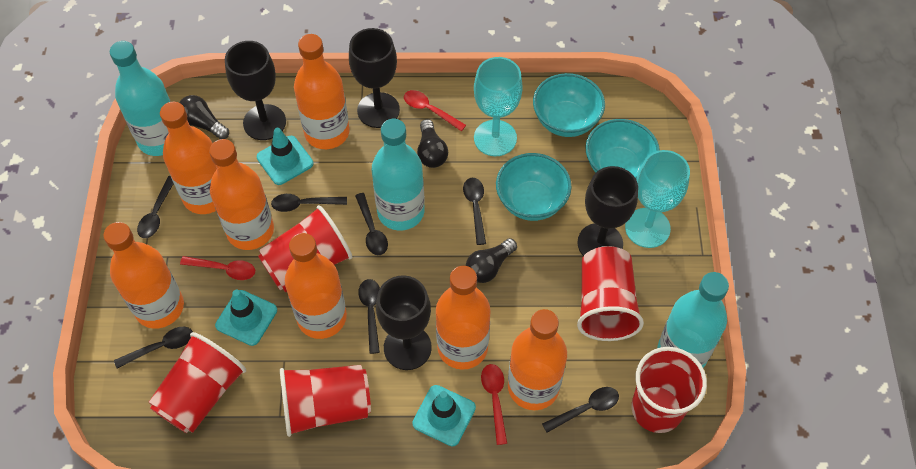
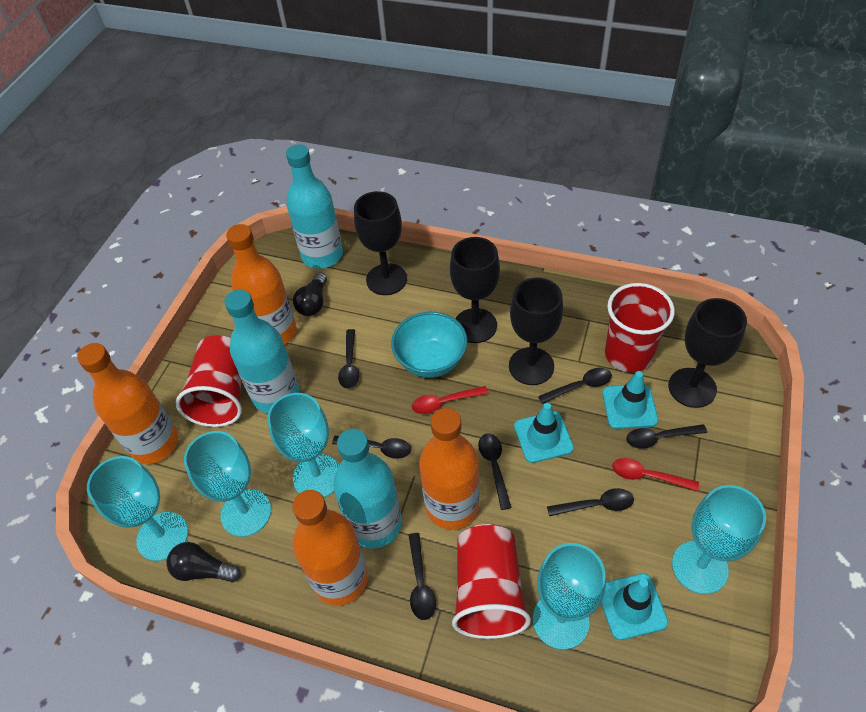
black light bulb: [179,95,229,139] [417,119,448,168] [466,238,517,283] = 3 -> [167,542,241,583] [293,272,327,316] = 2
orange bottle: [103,222,184,329] [160,102,217,214] [209,139,274,250] [285,233,347,339] [294,34,350,149] [436,266,490,370] [508,309,567,410] = 7 -> [77,343,178,464] [226,224,297,345] [292,490,368,606] [419,408,480,530] = 4
red cup: [148,332,246,433] [258,205,352,292] [280,365,371,437] [577,246,644,341] [631,347,707,433] = 5 -> [176,335,242,427] [452,524,531,639] [605,283,675,373] = 3
red spoon: [180,256,255,280] [404,90,466,131] [481,364,507,445] = 3 -> [412,386,488,414] [612,458,699,491] = 2
turquoise bowl: [496,153,571,221] [533,73,605,137] [585,119,660,179] = 3 -> [391,312,468,378] = 1
turquoise goblet: [474,57,523,156] [625,150,690,248] = 2 -> [87,456,188,561] [184,431,271,537] [267,393,339,497] [533,543,606,650] [672,485,766,594] = 5

